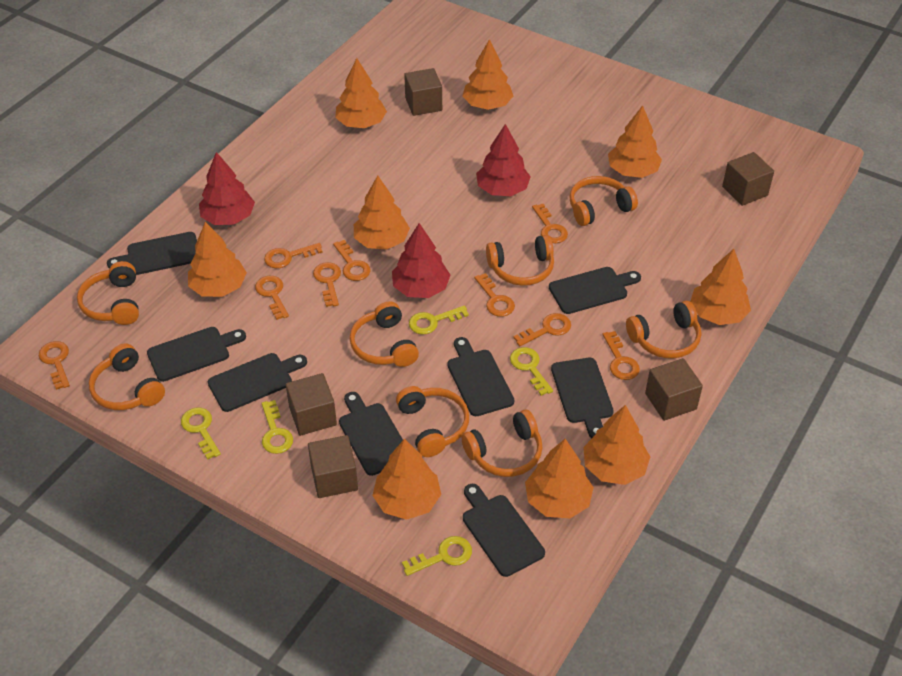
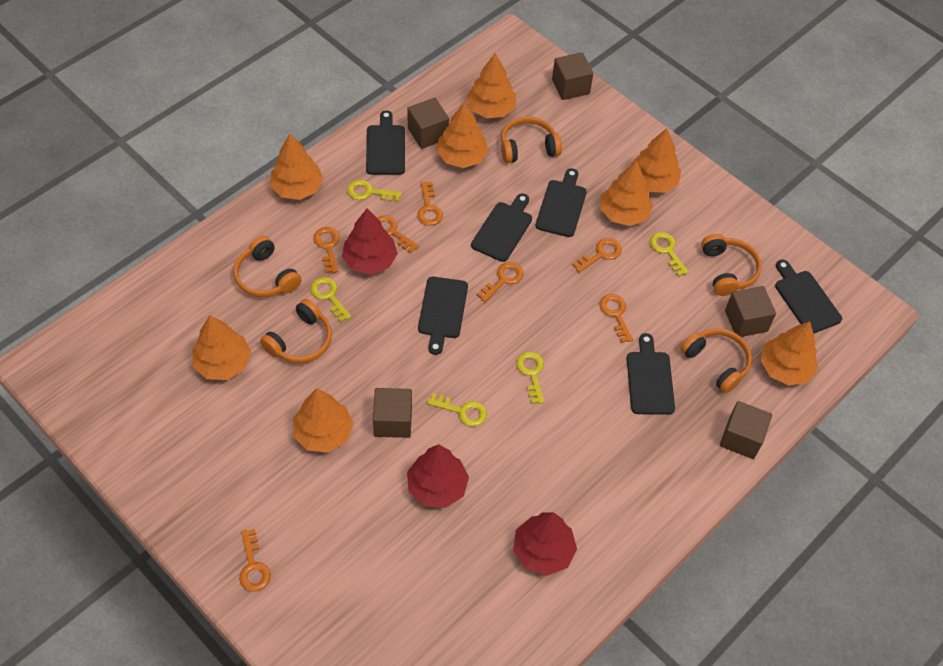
black cutting board: [107,232,197,275] [147,327,246,382] [208,353,307,412] [339,392,403,476] [447,337,514,416] [463,484,545,577] [549,267,641,314] [551,358,614,438] = 8 -> [366,110,405,175] [418,277,468,355] [471,193,532,262] [536,168,587,237] [627,333,675,415] [775,259,842,334] = 6
orange headphones: [77,261,139,325] [89,343,165,410] [350,301,419,367] [396,386,469,457] [462,410,543,477] [486,235,554,286] [569,176,638,226] [626,301,701,358] = 8 -> [233,236,301,297] [260,299,332,363] [501,116,562,163] [680,328,752,393] [701,234,762,296] = 5
orange key: [39,341,70,390] [255,276,289,320] [264,243,323,268] [313,262,341,307] [333,240,371,281] [474,273,515,317] [513,313,571,346] [532,204,568,243] [602,331,640,380] = 9 -> [239,529,271,592] [313,227,340,273] [377,215,419,253] [417,182,443,226] [477,262,524,302] [572,238,622,273] [599,294,633,343] = 7
orange tree: [188,222,247,297] [335,58,387,128] [354,176,410,250] [372,439,441,520] [462,39,513,110] [525,439,594,518] [583,405,650,485] [608,105,662,178] [690,249,751,325] = 9 -> [192,315,251,380] [270,134,324,200] [293,388,354,453] [436,102,489,168] [466,53,516,118] [600,160,653,226] [631,128,681,193] [760,321,818,386] = 8

